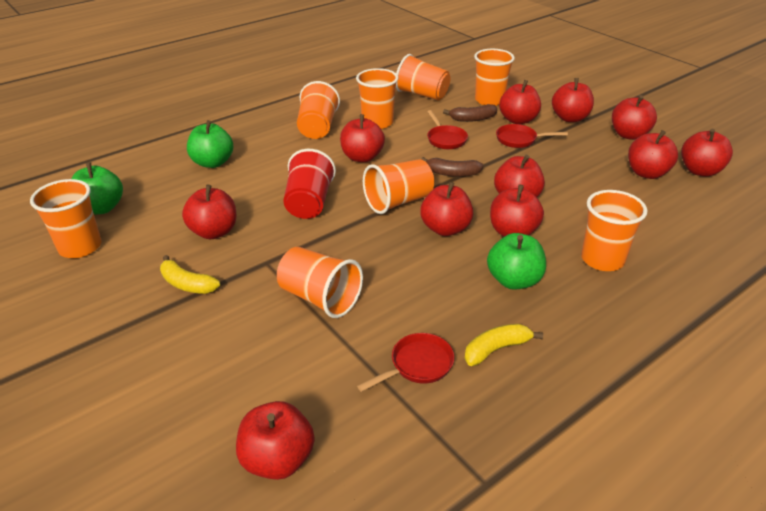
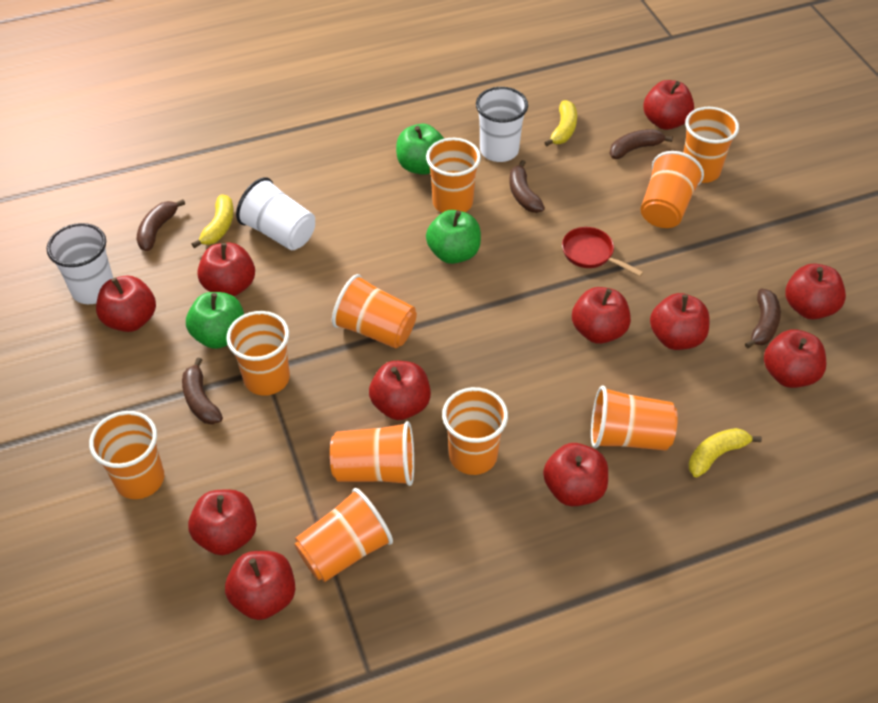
brown banana: [421,157,484,177] [443,104,497,122] = 2 -> [136,199,185,251] [182,357,223,425] [509,160,545,213] [609,129,673,159] [745,288,781,349] = 5
orange cup: [30,179,101,258] [277,247,363,318] [297,81,340,139] [356,68,398,129] [363,159,434,214] [396,54,450,100] [474,49,515,106] [581,190,647,271] = 8 -> [89,411,164,499] [226,311,290,396] [294,488,393,582] [330,421,414,486] [332,274,417,348] [426,138,481,213] [442,387,508,475] [591,386,678,451] [640,151,704,228] [683,107,739,183] = 10
red cup: [283,149,336,219] = 1 -> none = 0
red pan: [357,333,455,392] [427,110,468,149] [496,124,568,148] = 3 -> [562,227,644,276] = 1
white cup: none = 0 -> [47,223,113,304] [236,177,315,250] [476,87,528,162] = 3
yellow banana: [160,255,220,294] [465,324,543,366] = 2 -> [192,194,234,248] [544,100,577,146] [689,428,762,477] = 3

